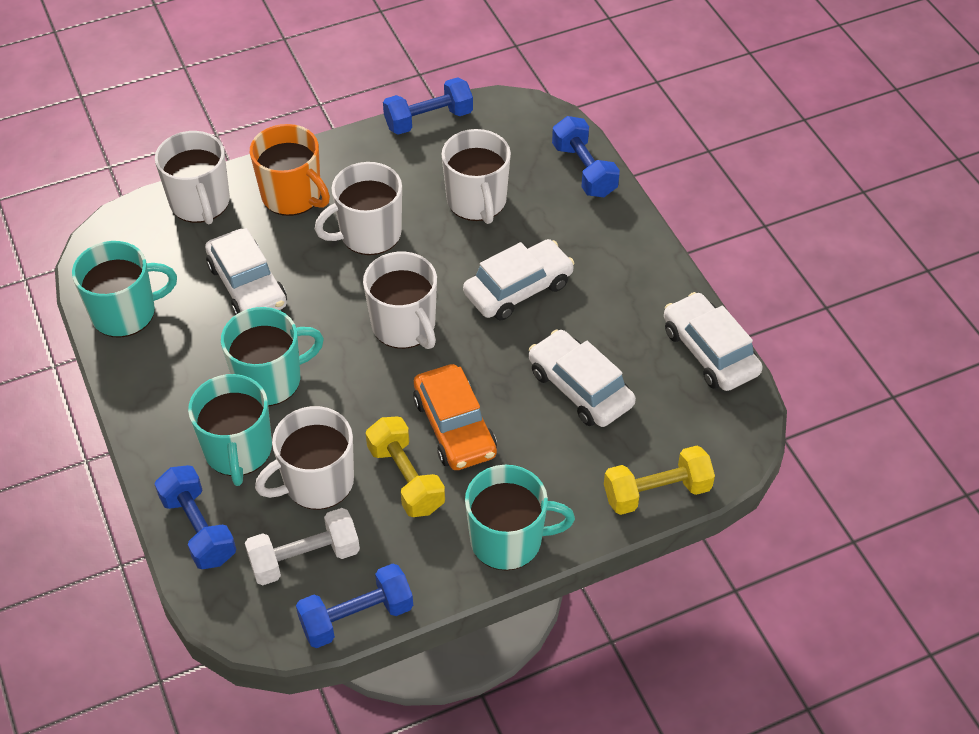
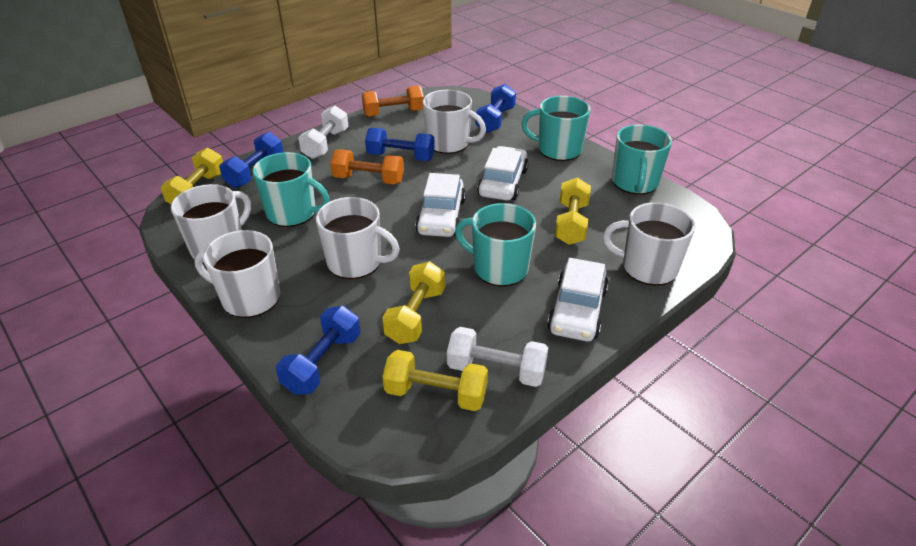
orange car: [413,364,497,470] = 1 -> none = 0
orange dumbbell: none = 0 -> [330,150,404,184] [362,85,424,117] = 2
orange mug: [250,124,330,216] = 1 -> none = 0
white car: [205,228,287,315] [463,239,574,320] [529,330,636,427] [664,292,763,391] = 4 -> [415,173,466,237] [477,146,528,201] [547,258,608,341] = 3
white dumbbell: [245,508,360,585] = 1 -> [298,106,349,159] [447,327,548,387] = 2
yellow dumbbell: [366,416,445,517] [604,446,715,515] = 2 -> [161,148,223,204] [382,262,445,344] [382,350,488,411] [555,177,591,245] = 4

